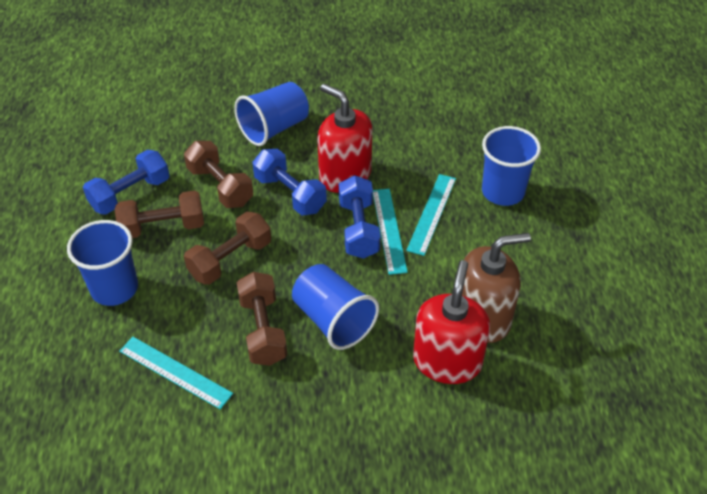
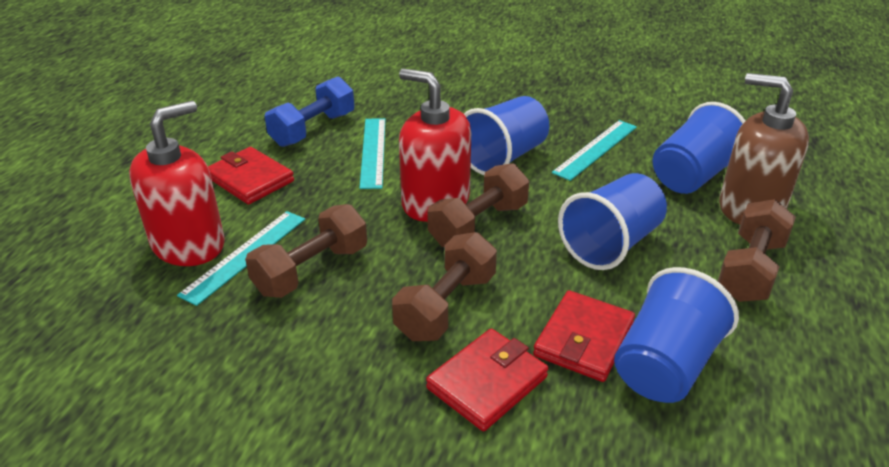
blue dumbbell: [83,150,170,215] [252,149,327,215] [339,175,381,259] = 3 -> [264,77,355,147] = 1
red wallet: none = 0 -> [208,147,294,205] [426,328,548,431] [533,290,635,382] = 3

